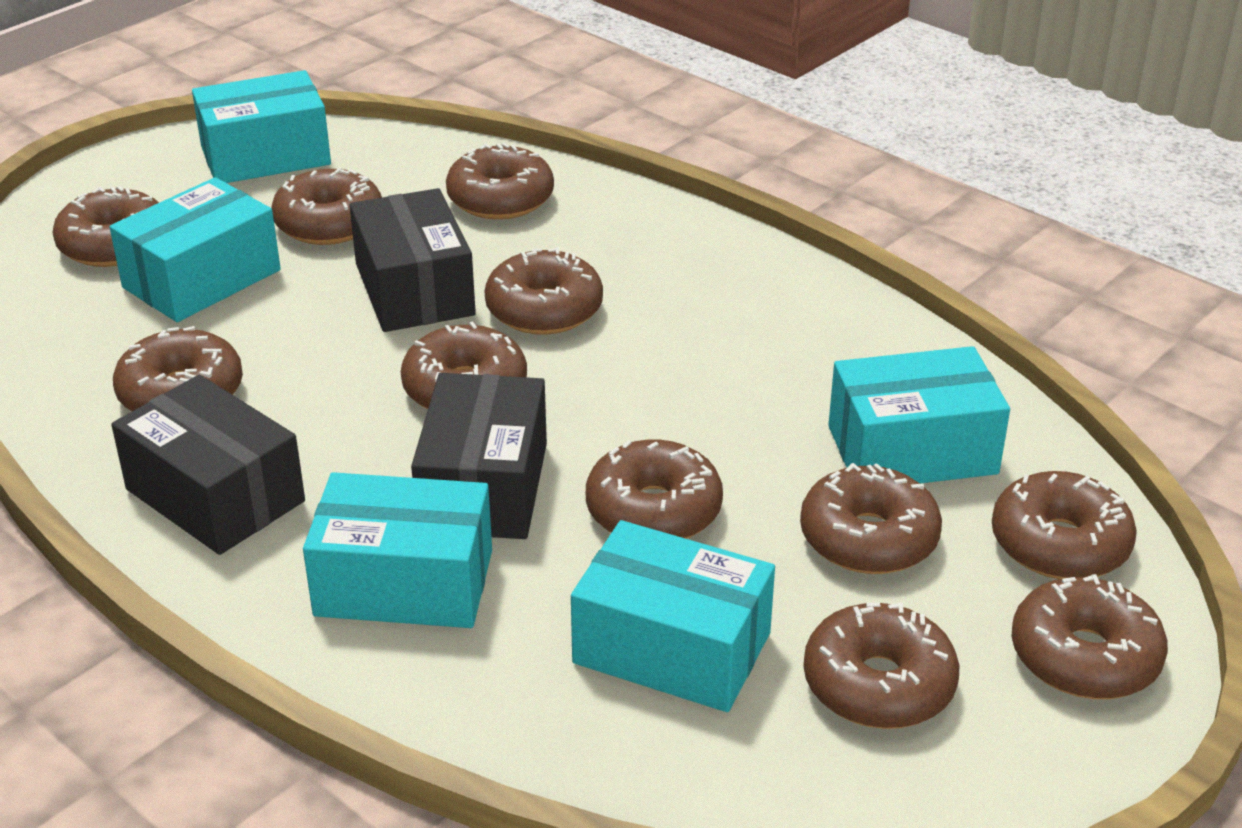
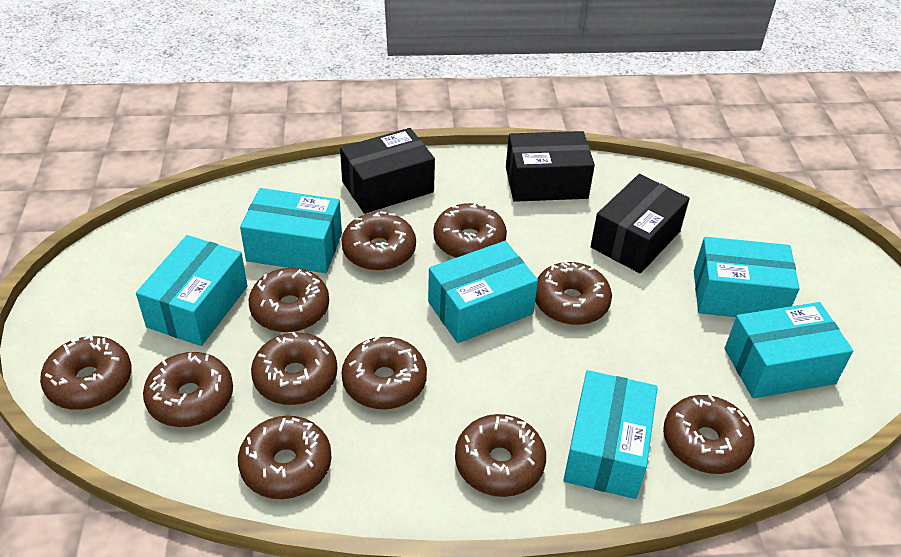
turquoise box: [110,177,281,322] [192,70,331,183] [303,472,492,628] [571,520,775,712] [828,346,1010,483] = 5 -> [136,235,247,346] [240,188,342,273] [428,241,538,343] [564,370,658,499] [694,237,800,317] [725,302,853,398] = 6

